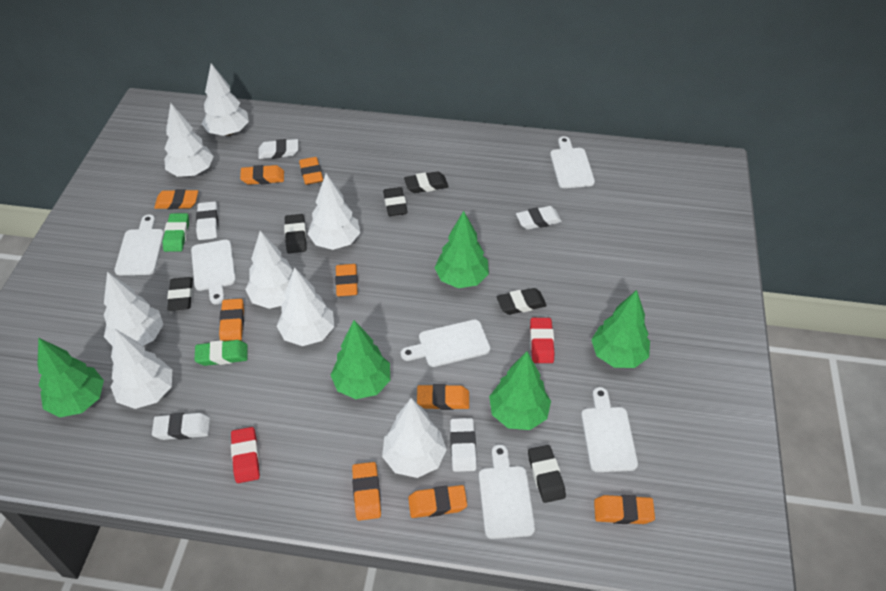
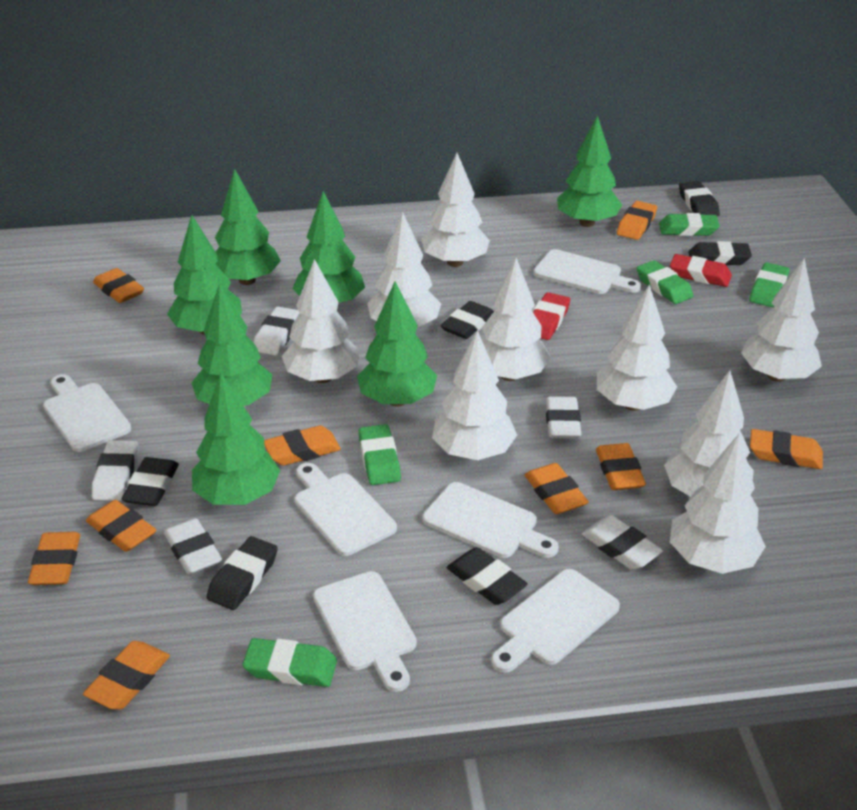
green eraser: [162,213,189,252] [195,340,247,366] = 2 -> [243,638,337,687] [358,424,401,485] [637,260,694,304] [659,213,720,236] [749,263,790,307] = 5
green tree: [38,338,104,418] [331,320,390,399] [434,211,489,288] [489,351,551,430] [591,290,650,368] = 5 -> [167,215,242,335] [192,283,273,406] [192,373,280,505] [215,169,281,285] [292,191,365,305] [357,281,437,407] [557,115,622,227] = 7
white tree: [104,272,163,346] [111,329,172,409] [164,103,214,177] [202,63,249,136] [245,231,293,309] [277,267,334,346] [308,174,360,250] [382,398,447,478] = 8 -> [282,259,360,383] [367,212,441,327] [421,153,490,267] [432,330,517,460] [482,258,551,381] [597,284,677,411] [664,370,754,497] [670,434,766,574] [741,258,822,382] = 9

